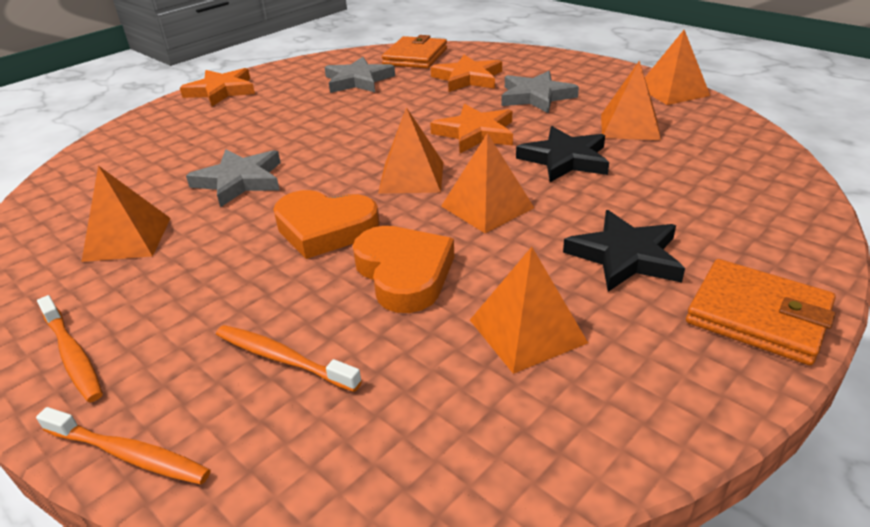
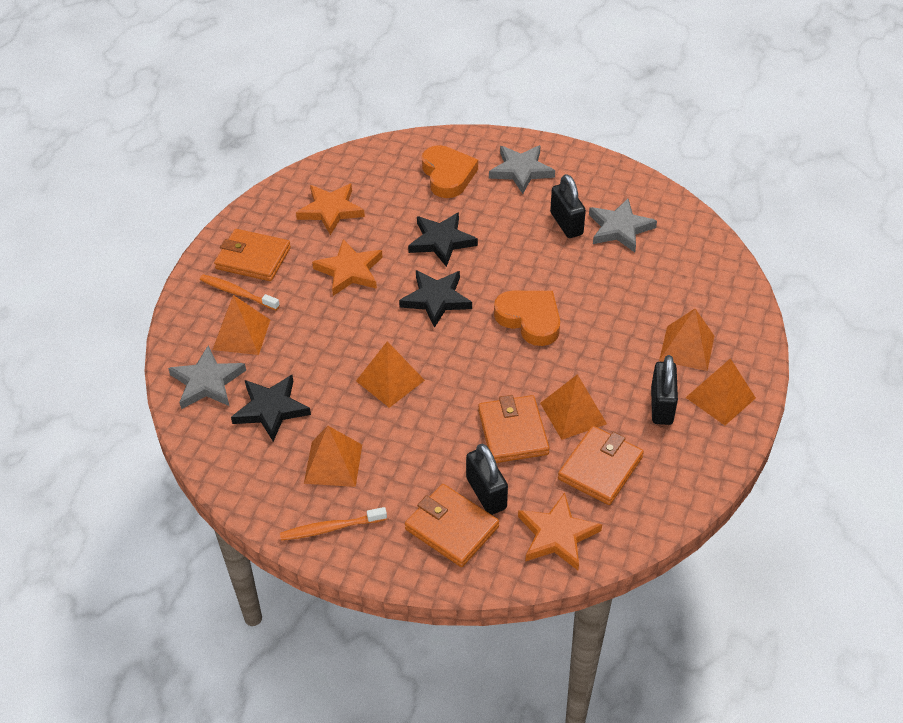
black padlock: none = 0 -> [466,444,508,515] [550,174,586,238] [651,355,678,425] = 3
black star: [516,126,609,182] [563,210,685,292] = 2 -> [231,375,311,442] [399,270,472,328] [408,212,478,267] = 3
orange toothbrush: [36,407,211,485] [37,295,103,402] [216,325,362,392] = 3 -> [200,274,280,310] [280,507,387,541] = 2
orange wallet: [382,35,447,68] [686,259,836,365] = 2 -> [214,229,291,281] [405,484,499,567] [478,395,550,463] [558,426,644,505] = 4

